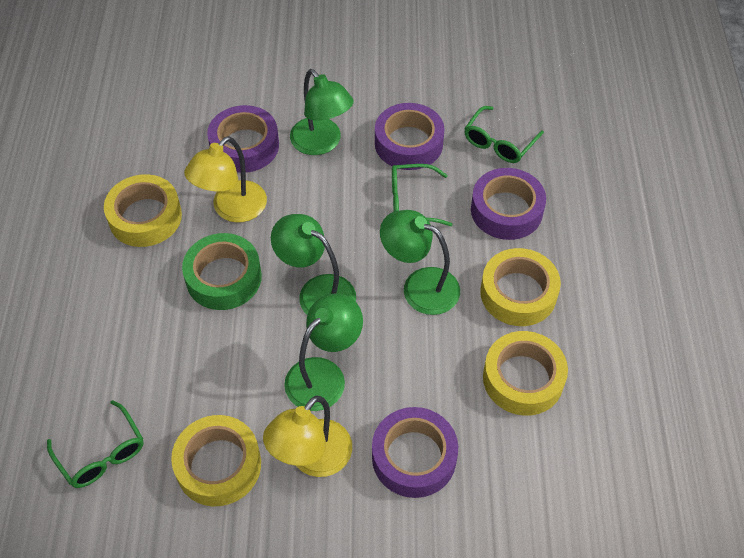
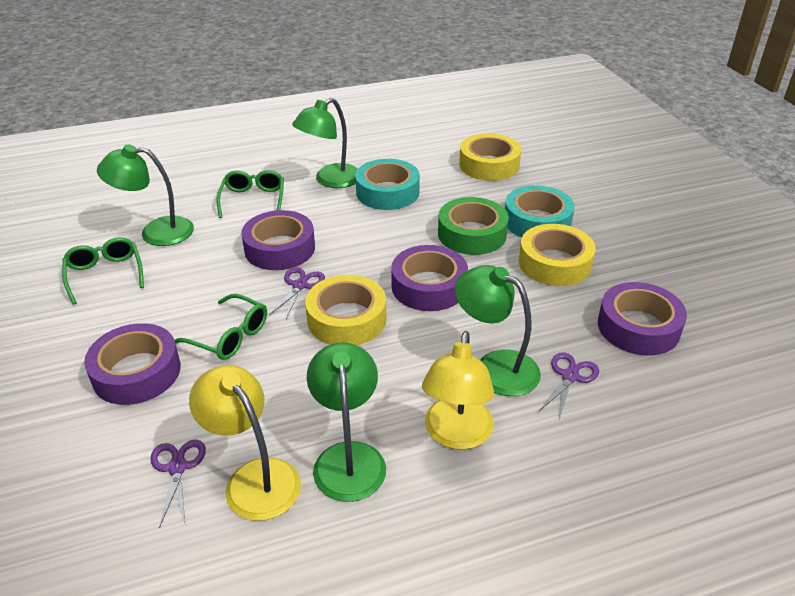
purple scissors: none = 0 -> [150,439,206,528] [269,267,325,319] [539,352,599,419] = 3
turquoise tape: none = 0 -> [355,159,420,210] [505,185,575,238] = 2
yellow tape: [104,174,182,247] [171,415,261,506] [480,248,561,326] [483,331,568,416] = 4 -> [305,275,386,345] [459,133,521,181] [519,224,596,286] = 3

